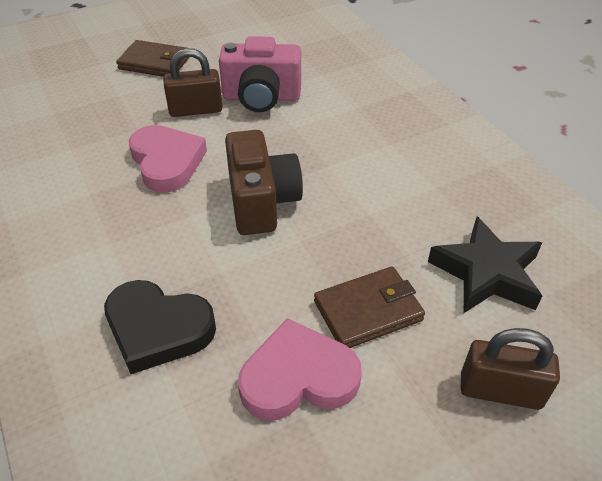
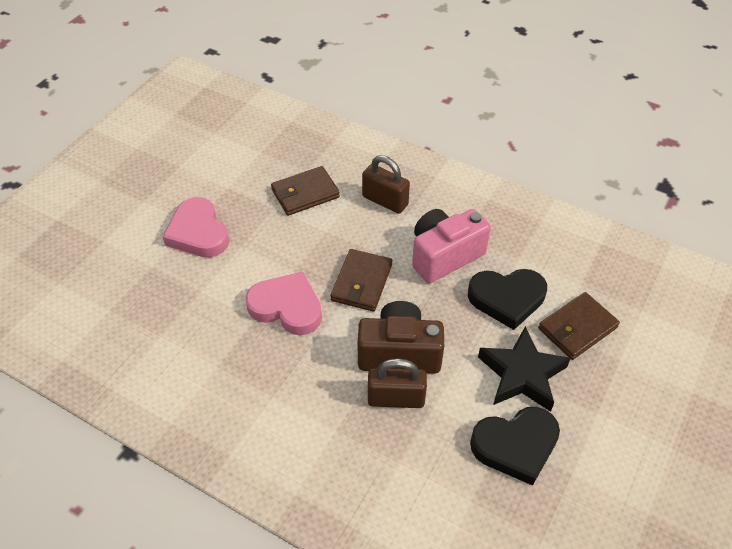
black heart: [104,280,216,374] = 1 -> [468,269,547,330] [470,407,560,486] = 2
brown wallet: [116,40,189,77] [314,267,425,348] = 2 -> [271,166,340,216] [330,249,392,311] [538,292,620,360] = 3

